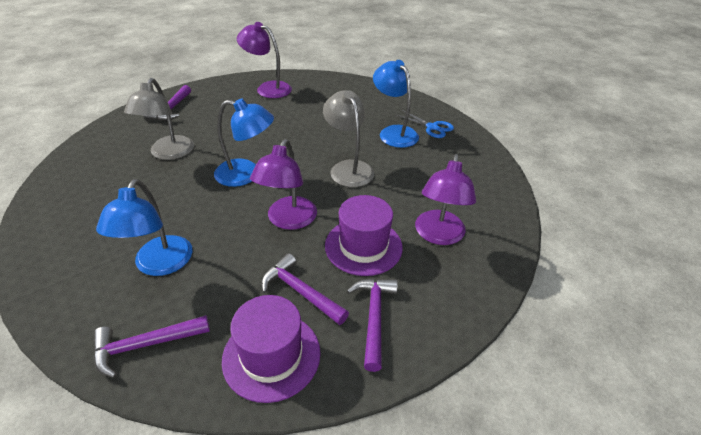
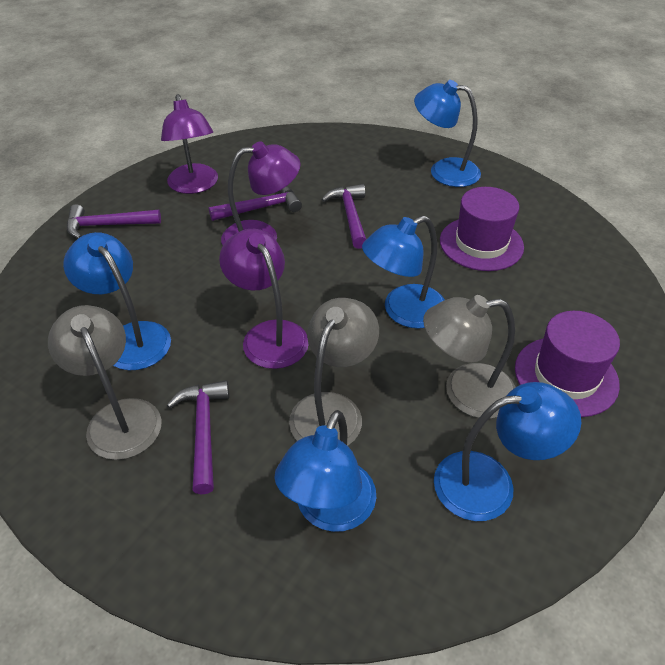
blue lamp: [96,179,193,276] [214,98,274,187] [373,60,419,148] = 3 -> [63,232,171,370] [274,410,376,532] [362,216,445,329] [414,80,481,187] [434,382,581,521] = 5
blue scissors: [396,110,454,138] = 1 -> none = 0
grey lamp: [124,78,194,160] [323,90,374,187] = 2 -> [48,305,162,460] [289,298,379,446] [423,295,516,419] = 3

